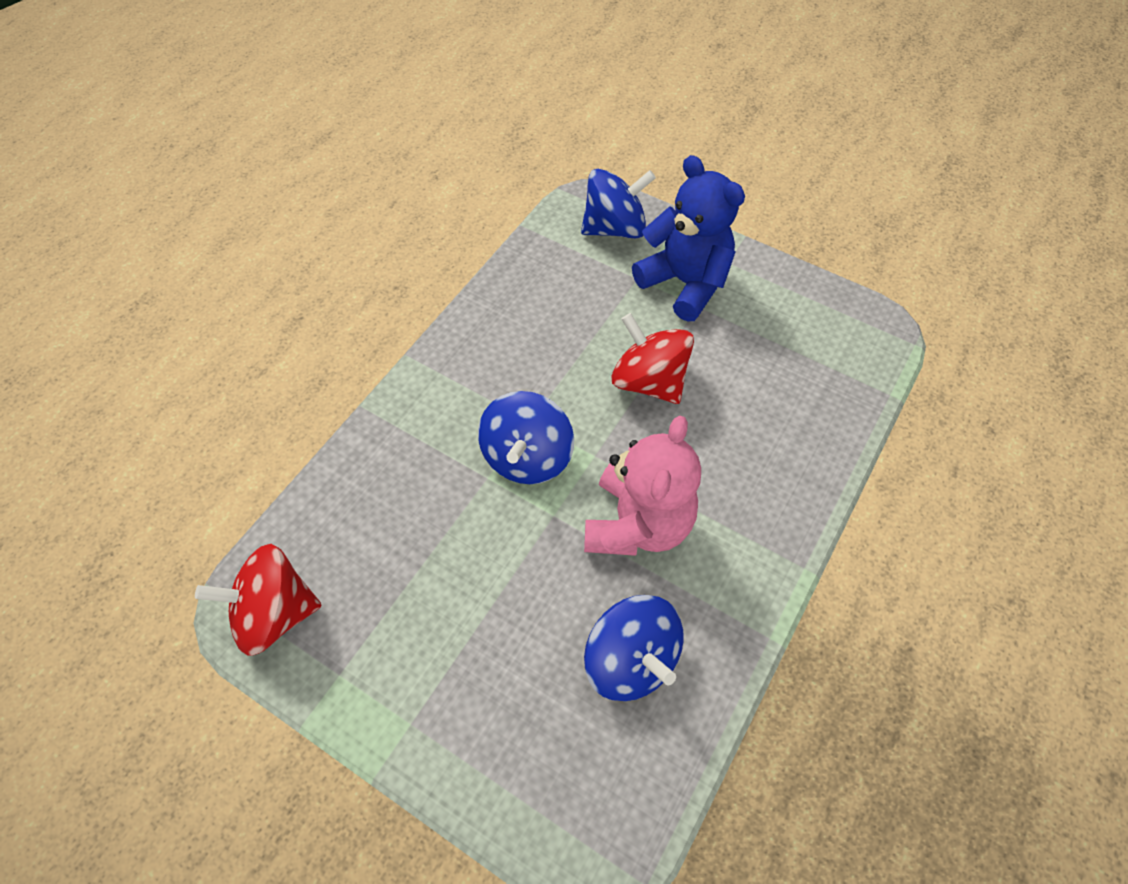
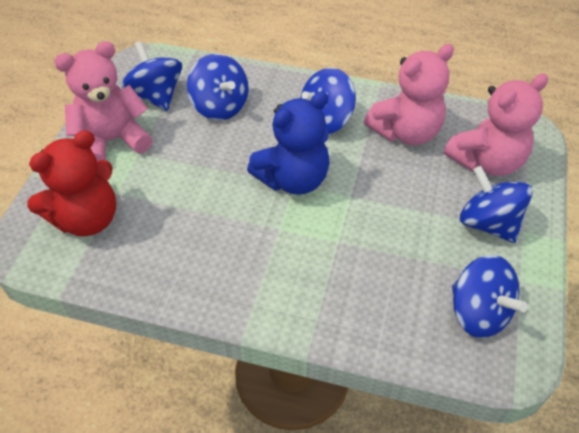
blue spinning top: [478,391,574,484] [581,169,656,238] [584,595,684,701] = 3 -> [122,41,182,111] [187,54,249,120] [300,68,356,134] [452,255,528,338] [460,166,533,243] = 5
pink teddy bear: [584,415,701,556] = 1 -> [54,41,153,161] [364,44,454,145] [444,74,548,176] = 3
red spinning top: [195,544,322,656] [612,313,694,404] = 2 -> none = 0
red teddy bear: none = 0 -> [27,130,116,236] = 1

